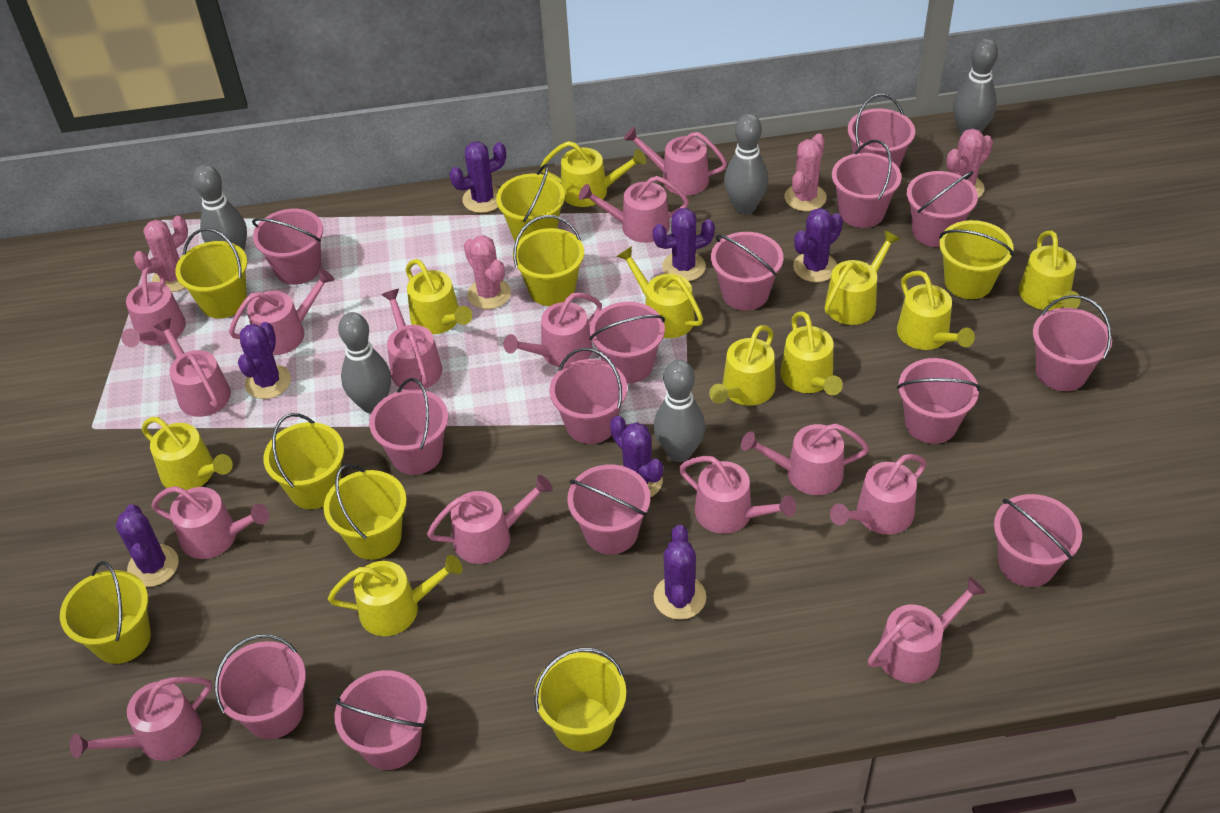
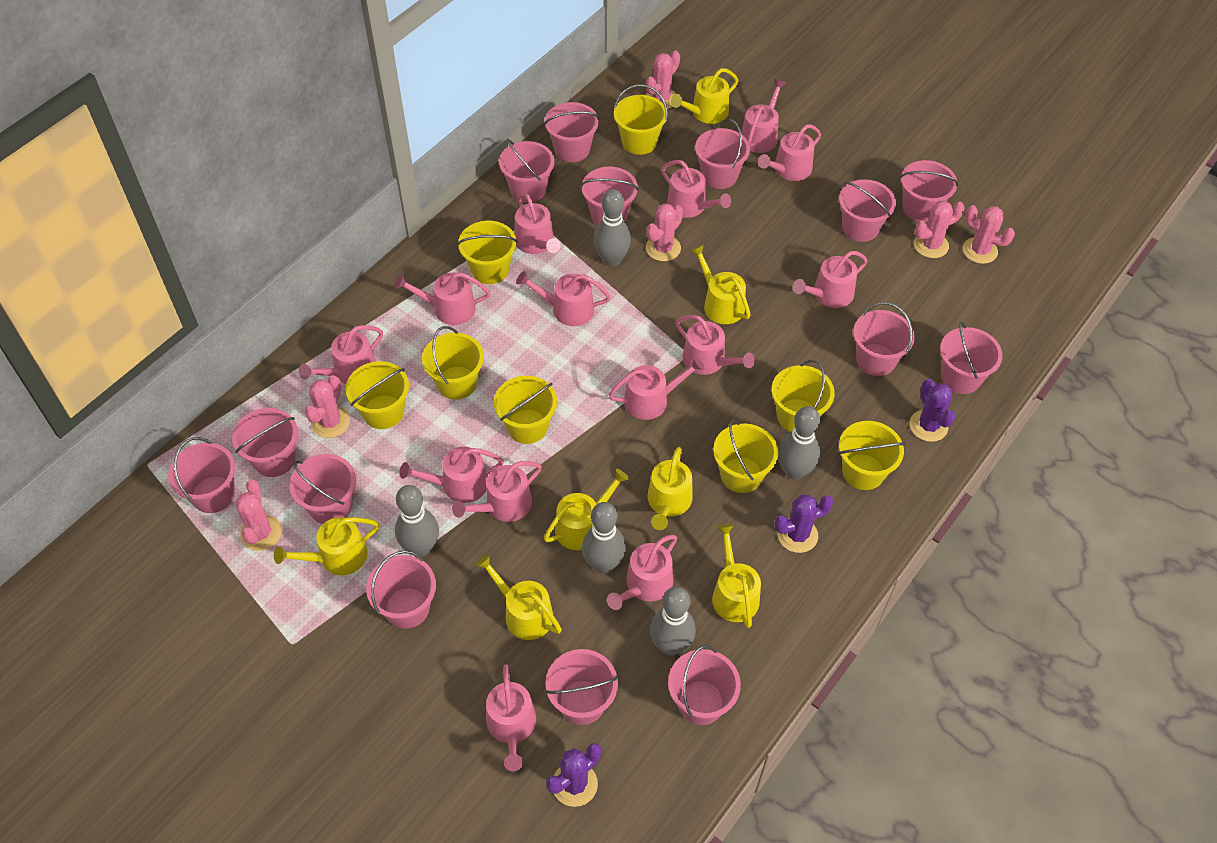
pink cactus: [134,216,188,292] [464,235,511,309] [785,133,827,211] [946,129,993,198] = 4 -> [235,479,282,551] [305,375,350,438] [646,50,680,109] [646,203,683,261] [914,201,965,258] [963,205,1015,264] = 6
purple cactus: [116,504,179,587] [238,322,291,399] [450,141,506,213] [610,416,663,497] [653,208,715,281] [653,525,706,620] [793,208,843,282] = 7 -> [546,743,601,807] [774,495,833,553] [910,379,956,442] = 3
yellow watering can: [142,417,233,490] [328,555,462,636] [406,259,472,334] [540,141,646,207] [616,246,703,338] [709,325,776,406] [780,312,843,395] [825,230,900,325] [897,271,975,350] [1019,231,1081,310] = 10 -> [274,517,380,575] [476,554,562,640] [544,469,629,550] [647,447,693,530] [671,68,739,124] [691,245,751,324] [712,524,761,628] = 7

